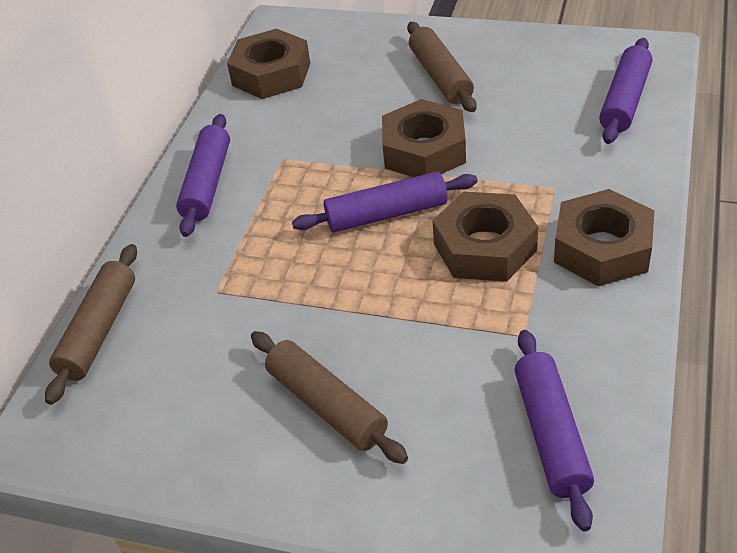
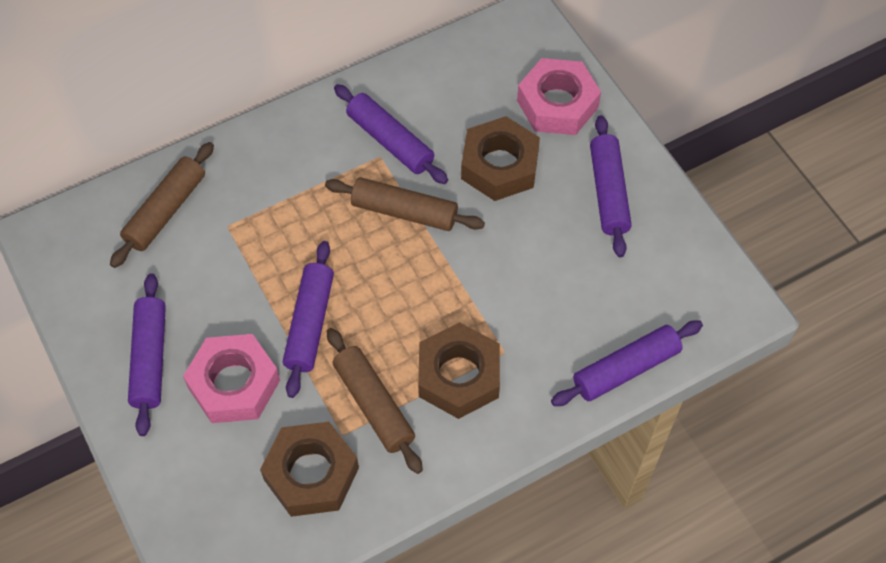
brown nut: [227,29,310,99] [382,99,466,177] [432,192,538,282] [554,189,655,286] = 4 -> [260,422,359,517] [418,322,500,419] [461,116,540,201] = 3
pink nut: none = 0 -> [183,334,280,423] [517,58,601,135] = 2
purple rolling pin: [176,114,230,237] [292,172,478,232] [515,330,594,531] [599,38,652,144] = 4 -> [128,273,166,436] [283,241,334,398] [334,84,448,184] [551,320,703,406] [590,115,632,257] = 5

